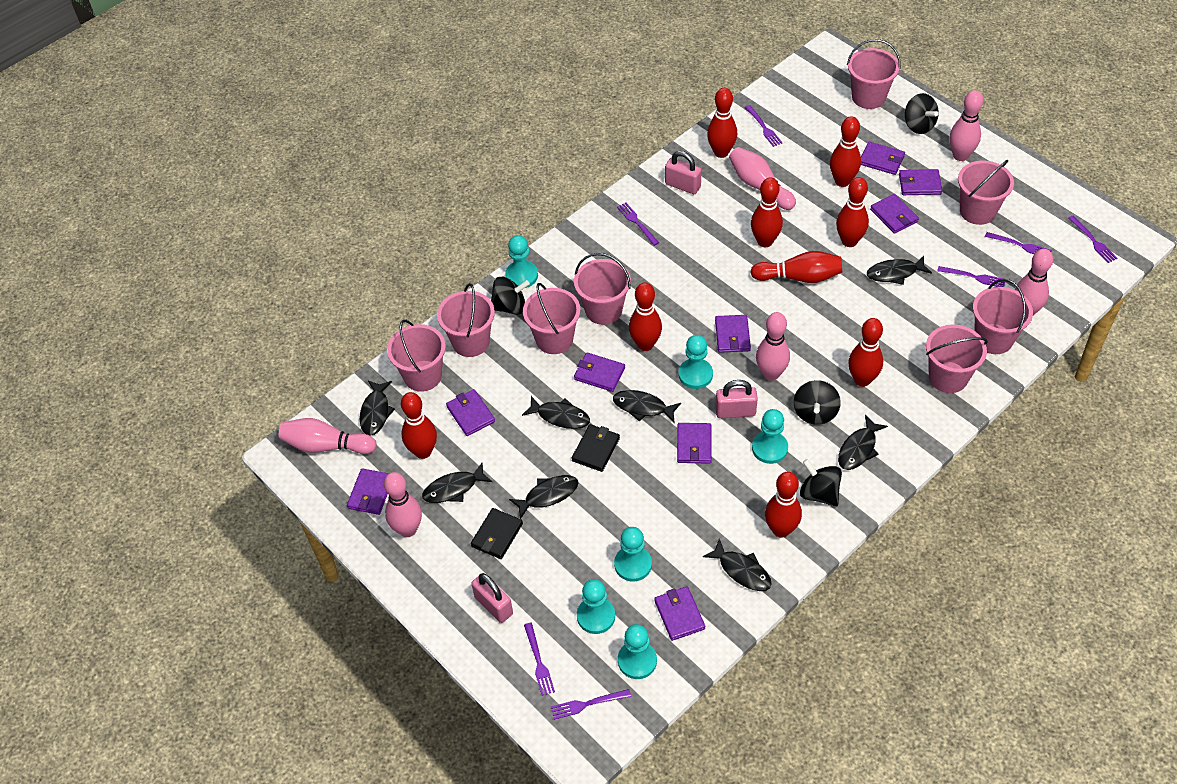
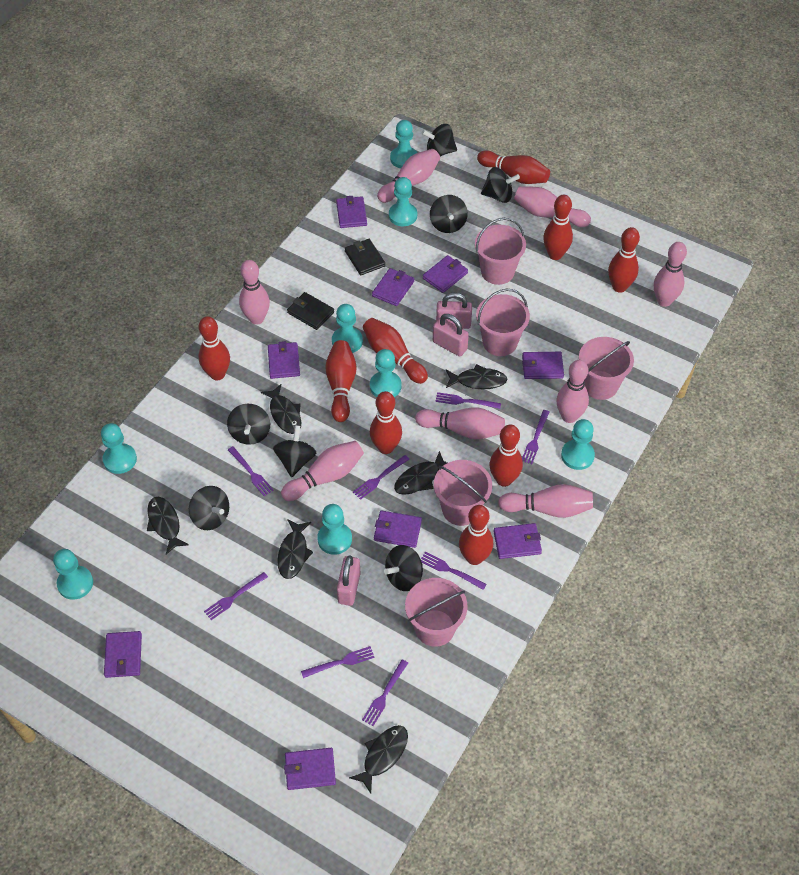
black fish: [360,380,395,436] [422,463,492,503] [509,475,579,519] [522,396,590,429] [613,390,681,423] [703,539,772,591] [838,415,888,470] [867,256,932,285] = 8 -> [147,497,189,554] [260,384,301,434] [277,519,313,579] [349,725,408,793] [394,451,447,495] [446,364,507,389] = 6
black spinning top: [491,277,530,315] [794,380,841,425] [800,459,842,506] [905,93,939,134] = 4 -> [189,486,229,530] [227,404,270,445] [273,425,316,477] [384,545,423,591] [422,124,457,157] [430,195,468,233] [481,167,520,203] = 7
pink bowling pin: [278,418,377,454] [384,472,422,537] [729,147,796,210] [756,312,790,381] [949,90,983,161] [1015,249,1053,315] = 6 -> [239,260,270,325] [281,441,364,501] [377,149,440,203] [415,407,505,439] [498,484,593,518] [514,186,591,227] [556,360,589,423] [654,242,687,307] = 8
pink bucket: [387,320,446,392] [437,283,495,357] [523,283,581,354] [574,253,631,325] [847,39,901,109] [926,324,988,393] [958,160,1014,225] [973,279,1033,354] = 8 -> [405,578,468,647] [434,460,492,526] [475,218,526,285] [476,289,530,356] [579,337,634,400] = 5
purple fork: [524,623,555,696] [551,689,631,720] [617,203,659,246] [745,105,782,147] [937,266,1005,287] [985,232,1052,254] [1068,216,1117,263] = 7 -> [204,572,268,620] [228,446,273,496] [301,646,375,678] [353,455,409,500] [362,659,408,726] [421,552,487,590] [436,392,501,409] [522,410,549,464] = 8
turquoise pawn: [505,235,538,288] [577,579,615,634] [614,527,652,581] [618,624,657,679] [679,335,713,389] [752,409,788,464] = 6 -> [53,549,93,600] [101,423,137,474] [317,504,352,555] [332,304,363,353] [370,349,402,397] [389,177,417,226] [390,120,417,168] [561,419,595,470] = 8

